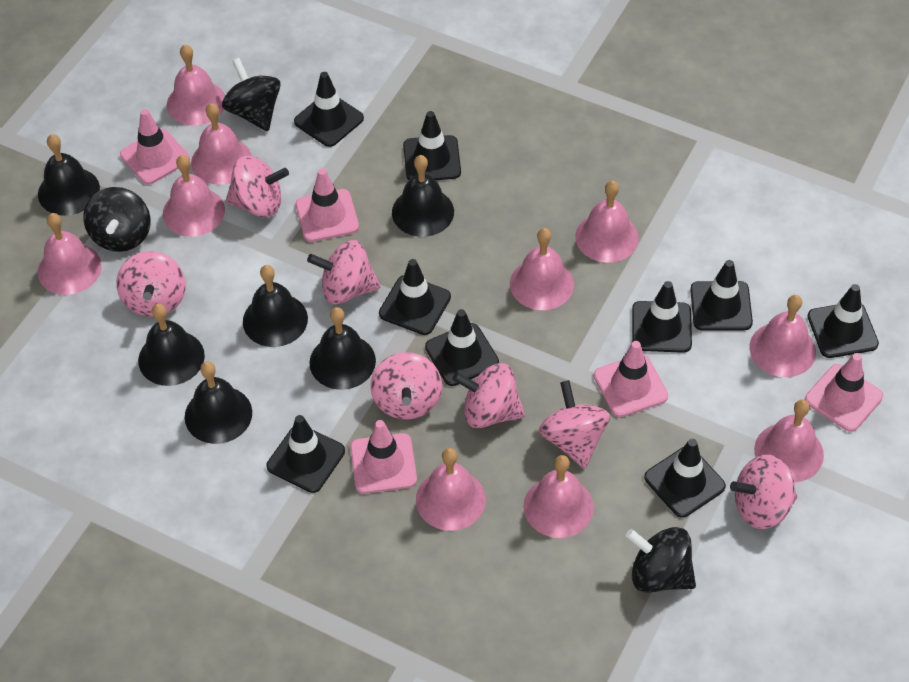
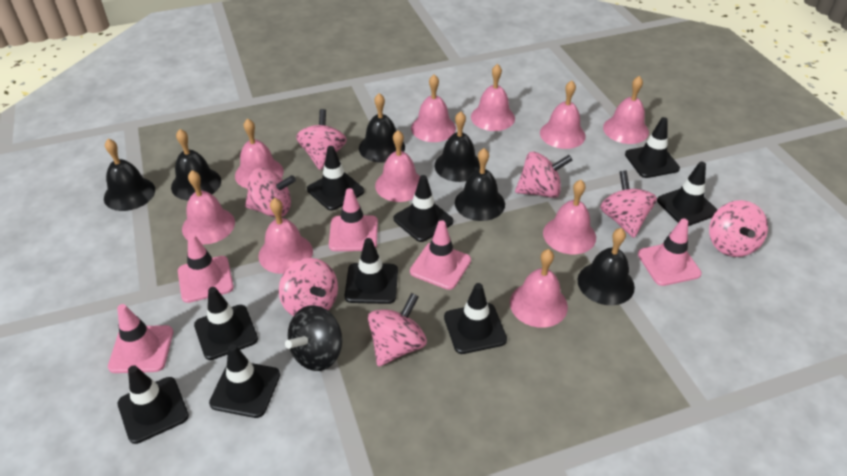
black spinning top: [83,187,151,252] [222,58,281,131] [626,527,696,593] = 3 -> [285,305,342,371] = 1

